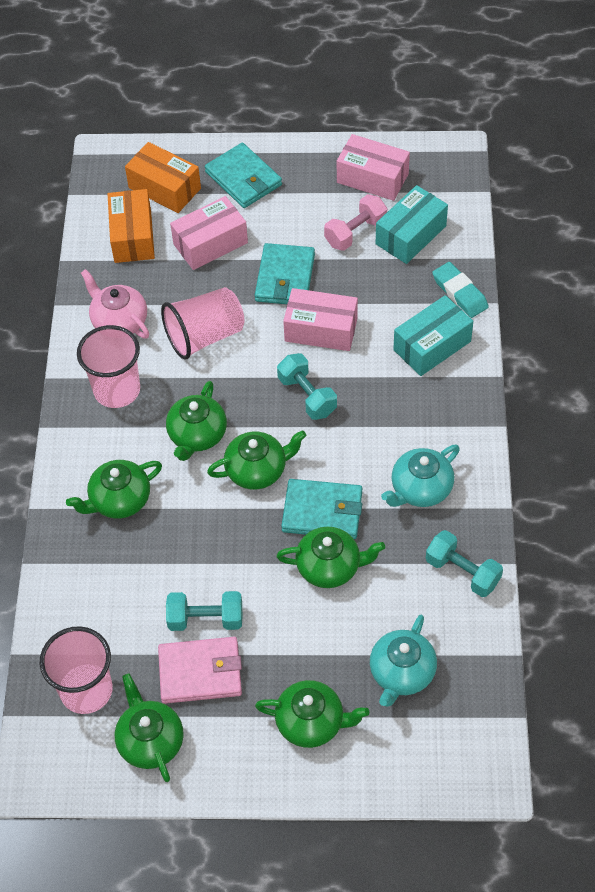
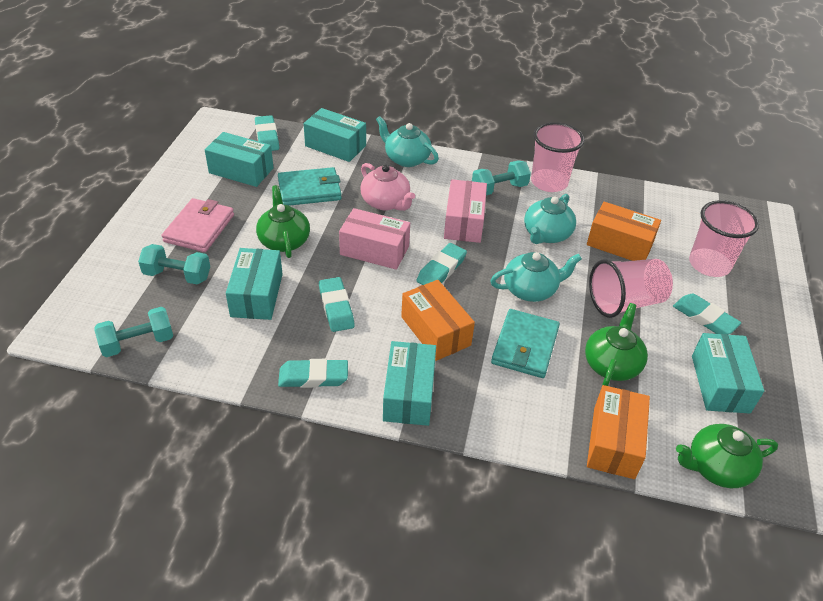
green teapot: [66,460,162,519] [115,673,183,782] [166,381,227,461] [207,430,306,489] [255,680,369,748] [276,526,385,588] = 6 -> [256,185,310,258] [585,303,648,386] [676,424,778,488] = 3
orange box: [108,189,155,263] [125,142,201,213] = 2 -> [401,280,475,361] [587,202,661,261] [587,385,650,479] = 3
pink box: [170,196,248,270] [283,288,358,351] [337,134,410,201] = 3 -> [339,208,410,270] [444,179,487,243] = 2
pink dumbbell: [324,194,387,251] = 1 -> none = 0
turquoise box: [376,185,448,264] [393,295,473,376] = 2 -> [205,132,274,187] [226,248,283,320] [304,108,366,162] [383,341,436,426] [692,333,764,413] = 5
turquoise eraser: [432,262,489,318] = 1 -> [255,115,279,151] [278,359,348,388] [319,277,355,332] [416,243,467,285] [673,294,741,335] = 5
turquoise teapot: [370,615,437,707] [381,445,460,507] = 2 -> [376,116,439,167] [490,252,582,302] [524,194,576,244] = 3
turquoise wallet: [205,143,282,208] [255,243,315,304] [281,479,362,539] = 3 -> [278,167,342,206] [491,309,560,378] = 2

